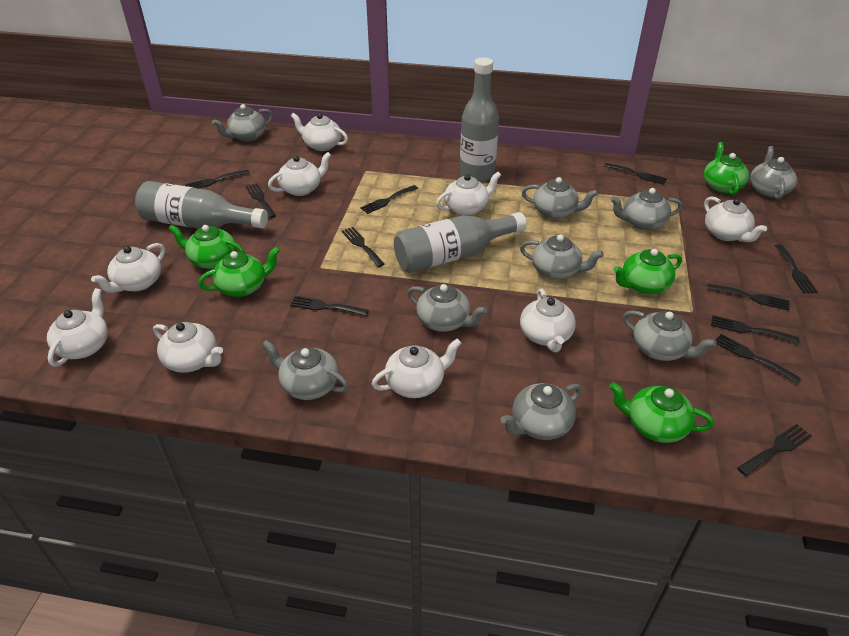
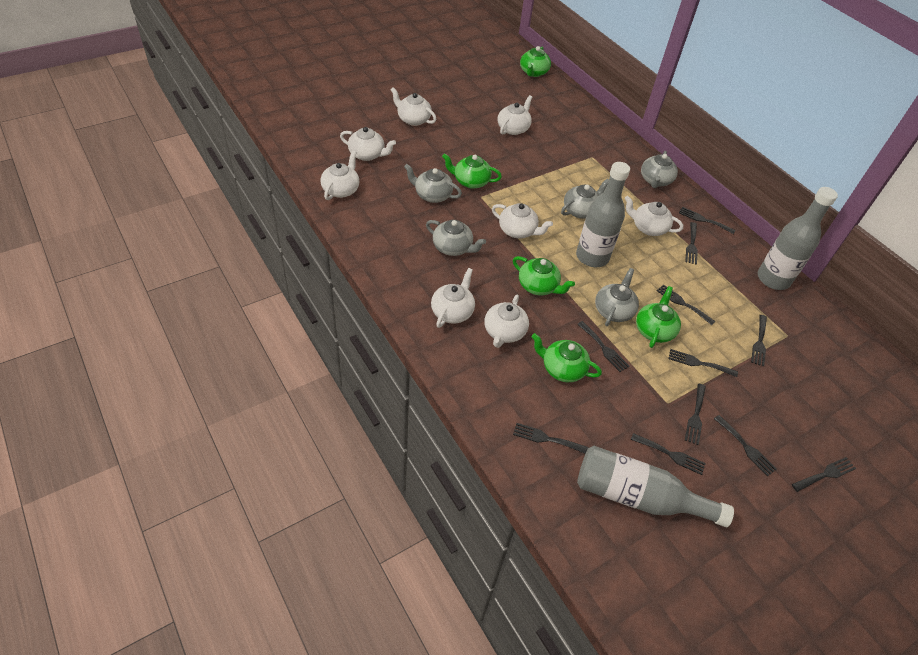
grey teapot: [212,104,273,142] [262,340,349,400] [407,284,487,332] [501,383,582,440] [520,234,604,279] [522,177,598,219] [610,188,683,230] [623,310,717,361] [750,146,797,200] = 9 -> [404,164,462,203] [426,220,486,256] [561,179,609,219] [595,268,639,326] [641,151,678,188] = 5
white teapot: [47,288,108,367] [91,243,165,293] [153,322,223,373] [268,152,331,196] [291,113,348,151] [371,338,462,398] [436,172,501,216] [520,289,576,352] [704,196,767,242] = 9 -> [320,151,360,200] [340,127,396,161] [390,87,436,126] [431,268,475,328] [484,295,529,348] [492,203,553,238] [498,95,532,135] [624,196,683,236] = 8

